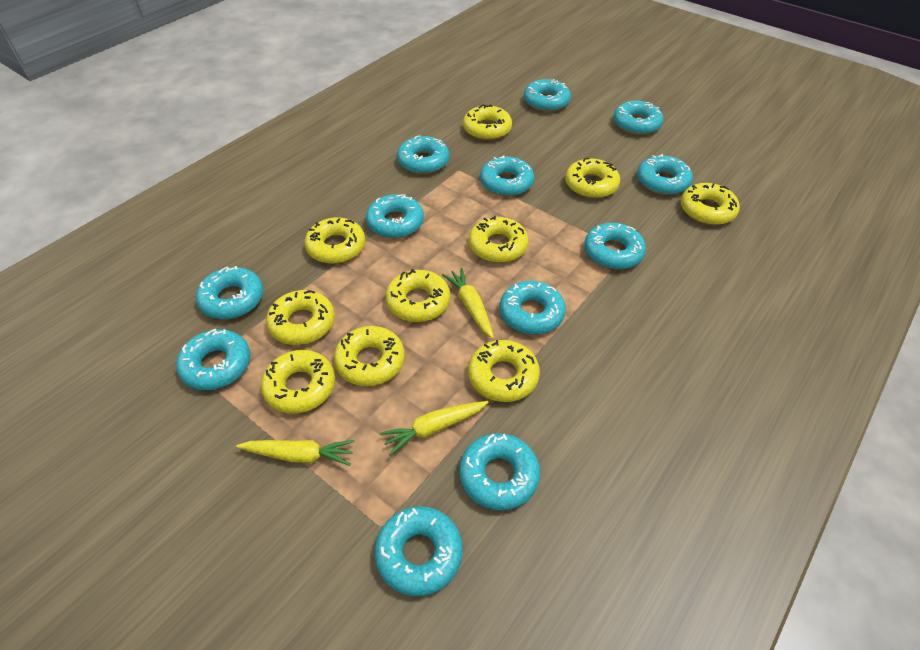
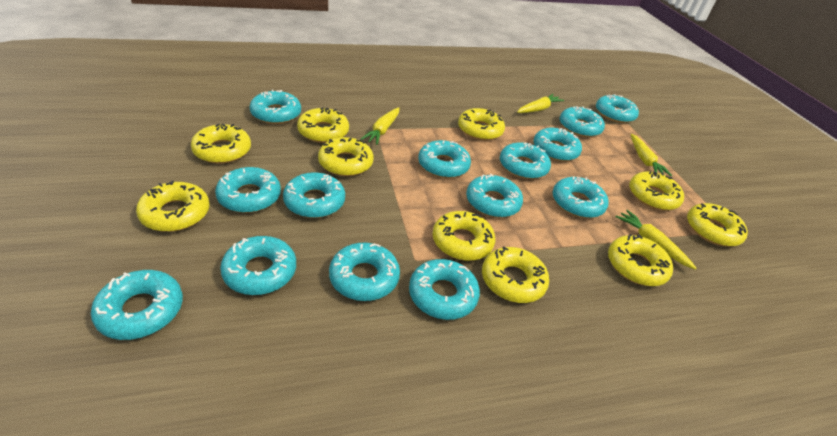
turquoise donut: [176,329,251,390] [196,266,263,319] [366,194,424,238] [375,506,463,597] [397,136,449,174] [459,433,540,510] [480,155,534,196] [500,281,566,334] [524,79,571,112] [584,223,646,269] [613,101,663,135] [637,154,693,195] = 12 -> [91,270,183,340] [215,167,281,213] [220,236,296,295] [250,89,301,124] [283,172,345,218] [329,243,400,301] [409,259,480,320] [418,140,471,178] [466,174,523,218] [500,142,551,179] [534,128,582,161] [553,176,609,218] [560,106,605,137] [596,94,639,123] = 14
yellow carrot: [236,440,355,466] [380,401,489,456] [442,268,494,339] = 3 -> [361,107,399,145] [517,94,564,113] [616,210,697,270] [630,134,672,176] = 4

